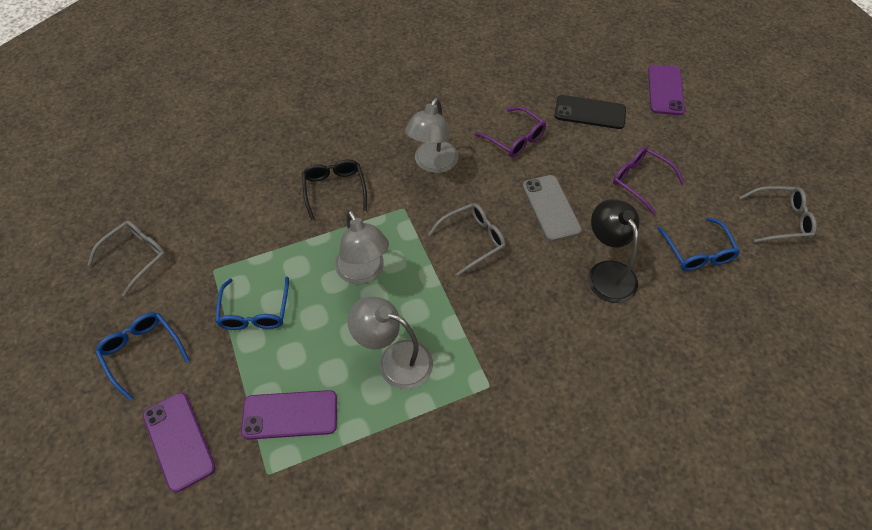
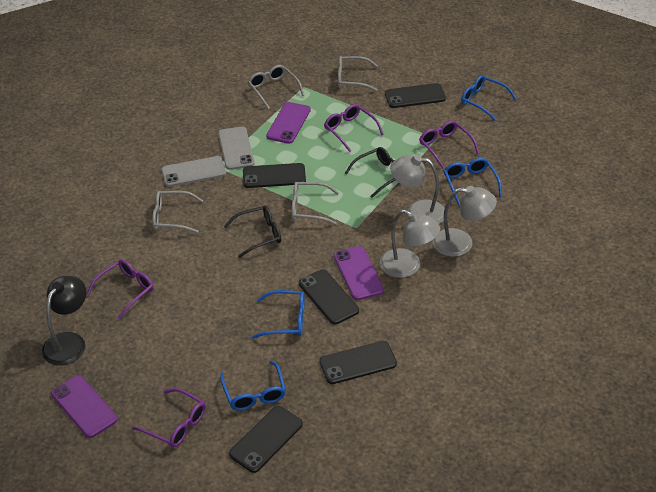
black glasses: [302,159,367,220] = 1 -> [224,206,281,258] [345,147,396,198] = 2
black phone: [554,95,626,129] = 1 -> [229,406,303,473] [243,163,306,188] [299,269,359,325] [319,341,397,384] [385,83,446,108] = 5
blue glasses: [95,312,190,400] [215,277,289,330] [657,217,740,271] = 3 -> [220,360,286,411] [252,290,305,338] [444,158,502,206] [461,75,517,120] = 4
grey glasses: [87,220,167,297] [428,203,506,276] [740,186,817,242] = 3 -> [152,191,203,233] [248,65,304,109] [291,182,339,225] [338,56,378,91] = 4
grey phone: [523,175,582,241] = 1 -> [161,156,226,187] [218,127,255,170] = 2
purple glasses: [474,107,546,157] [613,147,685,215] = 2 -> [86,259,154,319] [132,388,206,448] [324,104,384,152] [419,121,479,169] = 4

